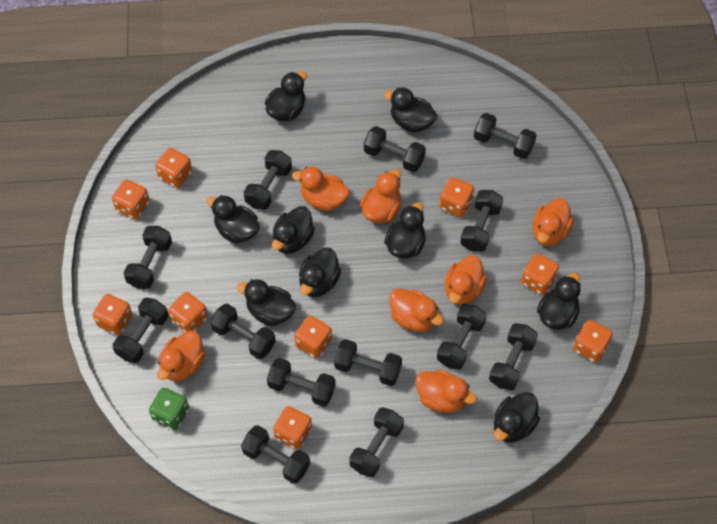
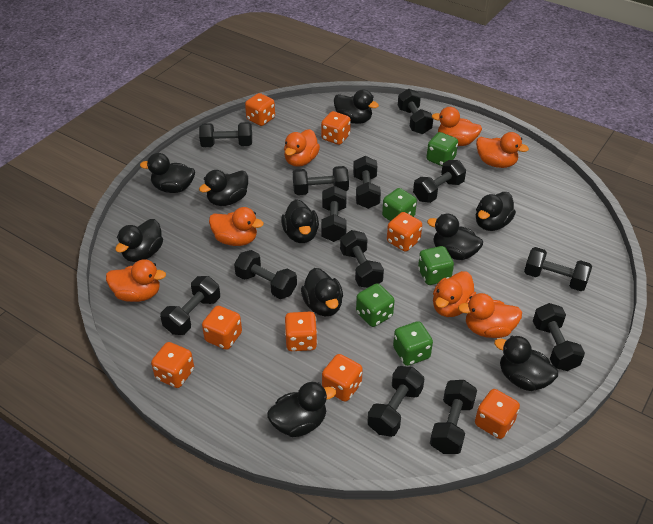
black duck: [206,195,259,244] [237,279,296,326] [265,72,307,121] [272,206,315,254] [299,248,341,297] [384,88,437,133] [384,202,426,259] [494,392,540,443] [537,273,581,330] = 9 -> [116,219,163,262] [140,153,195,193] [199,170,248,206] [267,382,336,437] [281,199,319,243] [301,268,343,316] [334,89,379,124] [427,214,483,260] [476,192,516,231] [494,336,558,391] = 10
green dice: [149,388,189,430] = 1 -> [356,283,395,327] [382,188,417,221] [393,321,433,366] [418,246,454,285] [427,132,458,166] = 5
orange dice: [93,294,132,335] [112,179,150,220] [155,148,192,188] [168,292,208,332] [273,406,312,449] [294,316,332,358] [439,177,474,217] [521,253,559,295] [573,320,613,363] = 9 -> [151,342,194,388] [202,306,242,350] [245,93,275,126] [285,312,317,351] [321,111,351,145] [322,354,363,402] [387,212,422,252] [475,389,520,439] = 8

